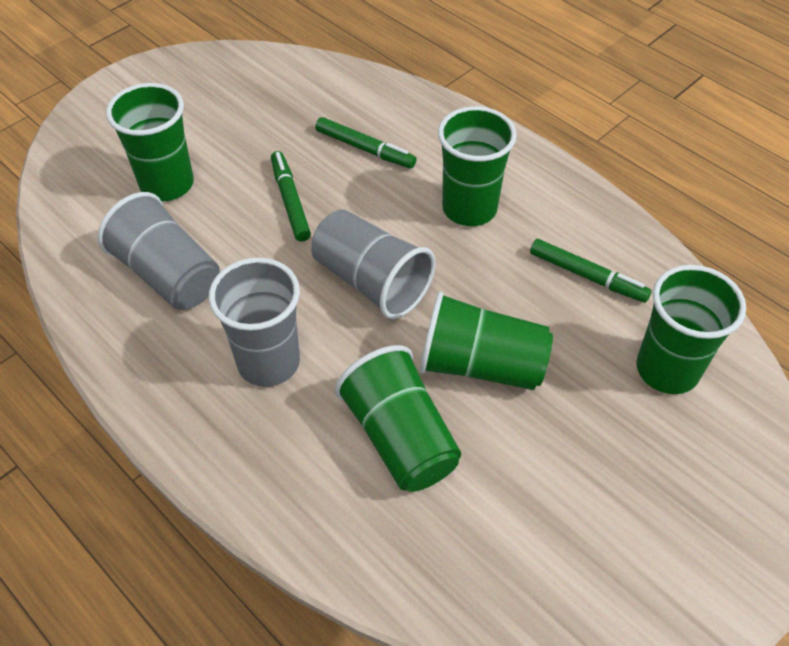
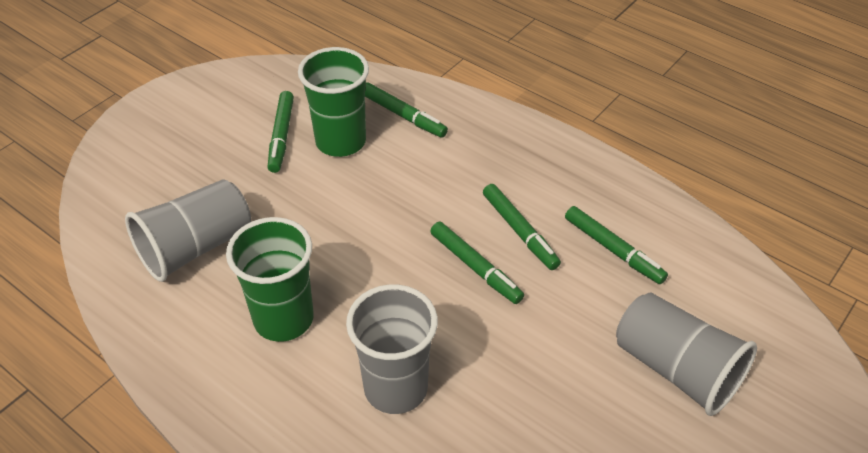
green cup: [106,83,194,201] [335,345,461,492] [419,291,553,390] [438,106,517,226] [636,265,746,394] = 5 -> [226,217,314,342] [298,47,369,157] = 2
green marker: [271,151,311,242] [315,117,417,168] [530,239,652,303] = 3 -> [267,91,294,173] [365,82,448,138] [430,222,524,304] [483,184,561,270] [565,206,668,284] = 5

